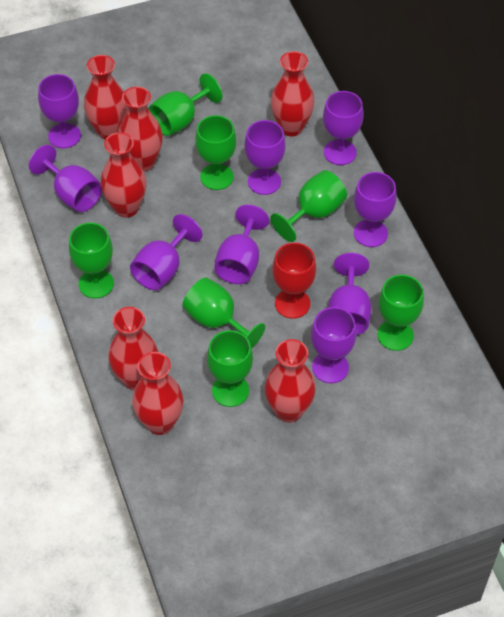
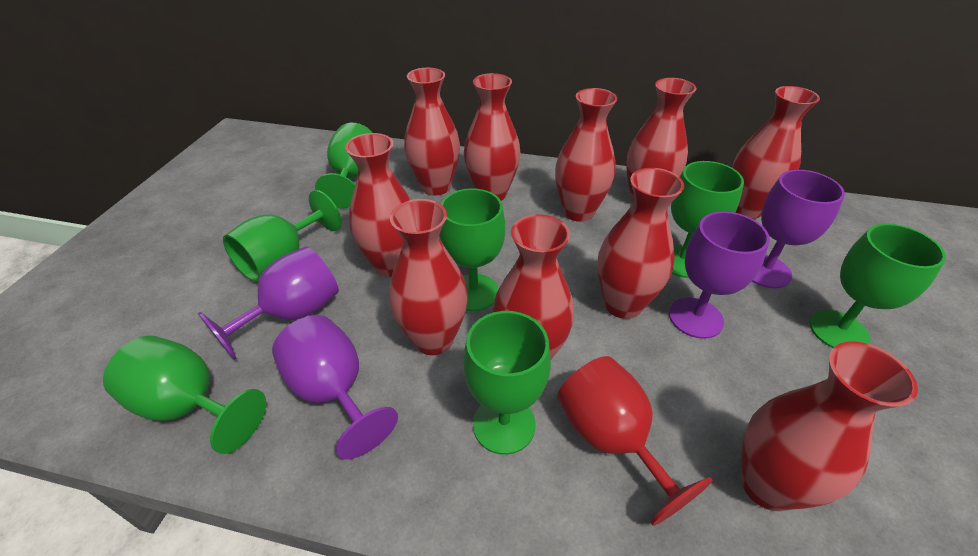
purple goblet: [29,145,102,212] [38,74,81,148] [130,214,203,290] [214,205,269,284] [244,120,286,195] [311,307,357,383] [323,91,364,165] [328,253,371,335] [354,172,397,247] = 9 -> [198,246,339,360] [272,315,398,459] [669,211,770,339] [752,170,845,288] = 4
red vase: [84,55,128,140] [101,132,147,218] [108,307,158,390] [118,87,163,172] [132,352,184,435] [265,339,316,423] [271,51,314,136] = 7 -> [345,133,411,277] [389,199,468,355] [404,68,460,196] [464,73,521,201] [492,214,574,360] [555,88,617,222] [597,168,684,319] [626,78,697,203] [732,86,820,219] [741,342,918,511] = 10

